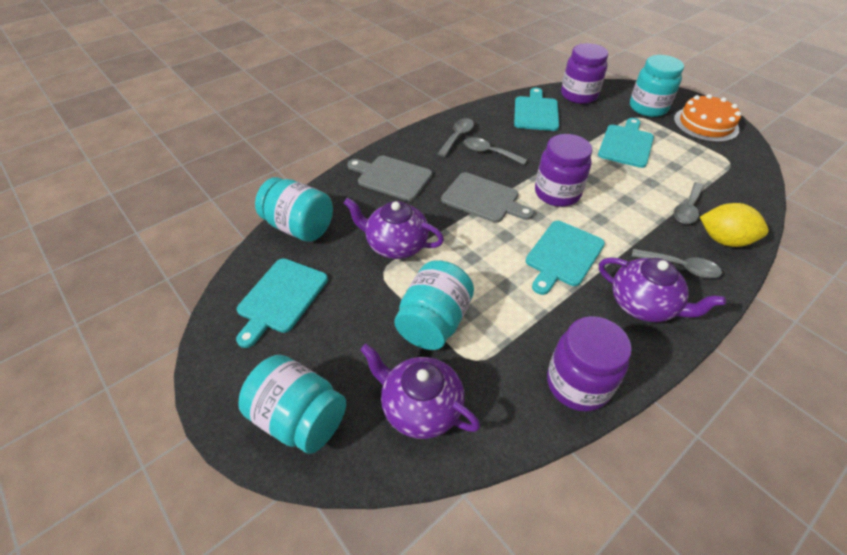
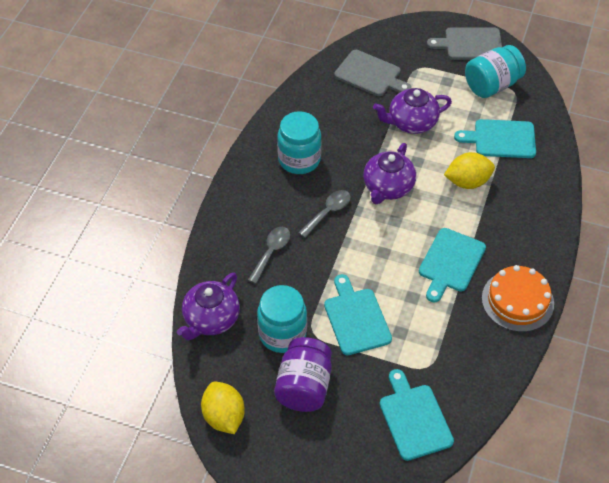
grey spoon: [438,118,474,157] [463,137,527,165] [632,249,722,278] [674,182,704,224] = 4 -> [248,227,290,284] [298,190,351,238] = 2
purple jar: [535,134,592,207] [547,316,632,412] [561,43,608,104] = 3 -> [274,337,332,412] = 1
turquoise jar: [238,355,346,454] [255,177,333,242] [394,260,474,350] [630,55,684,117] = 4 -> [257,285,307,353] [277,111,322,174] [465,45,526,98] = 3
yellow lemon: [700,203,769,247] = 1 -> [201,382,245,434] [444,152,495,189] = 2

